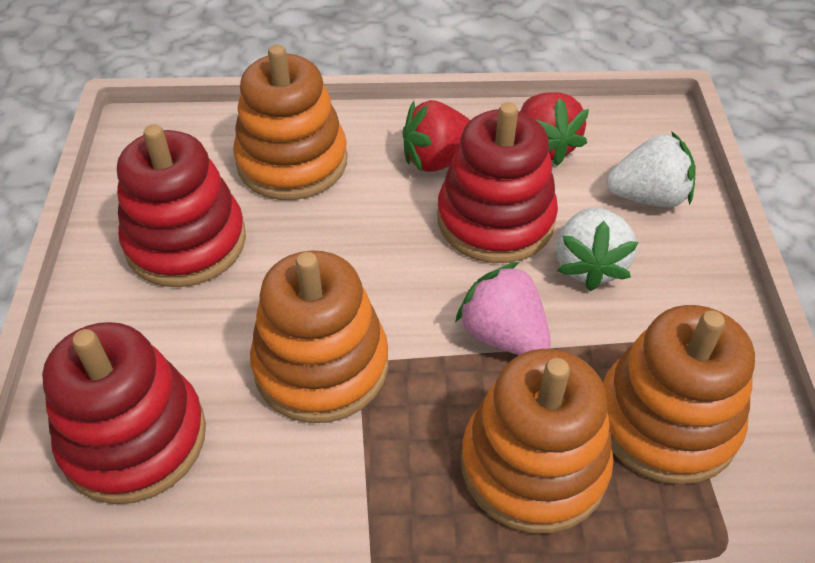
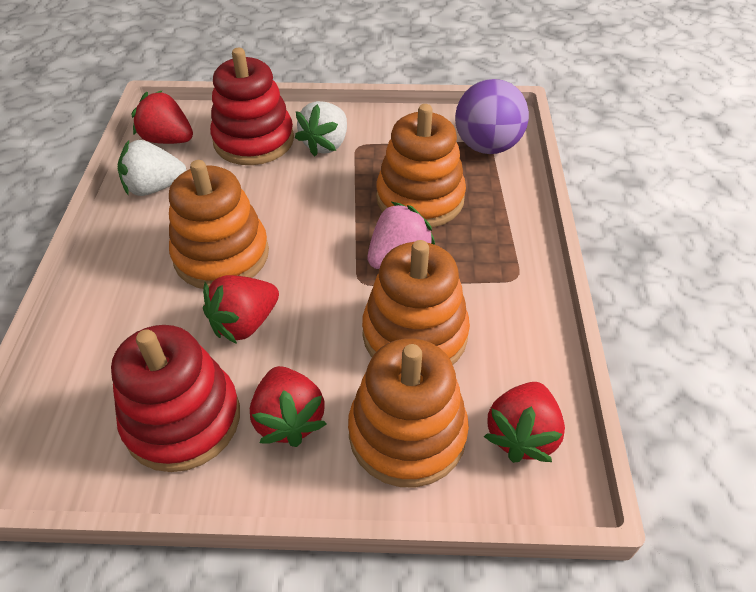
purple ball: none = 0 -> [455,79,529,154] = 1
red stacking toy: [42,322,206,504] [117,124,246,287] [437,102,558,263] = 3 -> [111,325,240,472] [210,48,294,165] = 2
red strawberry: [403,100,470,172] [520,92,589,166] = 2 -> [131,91,193,144] [203,275,279,344] [250,366,327,447] [484,382,565,463] = 4

